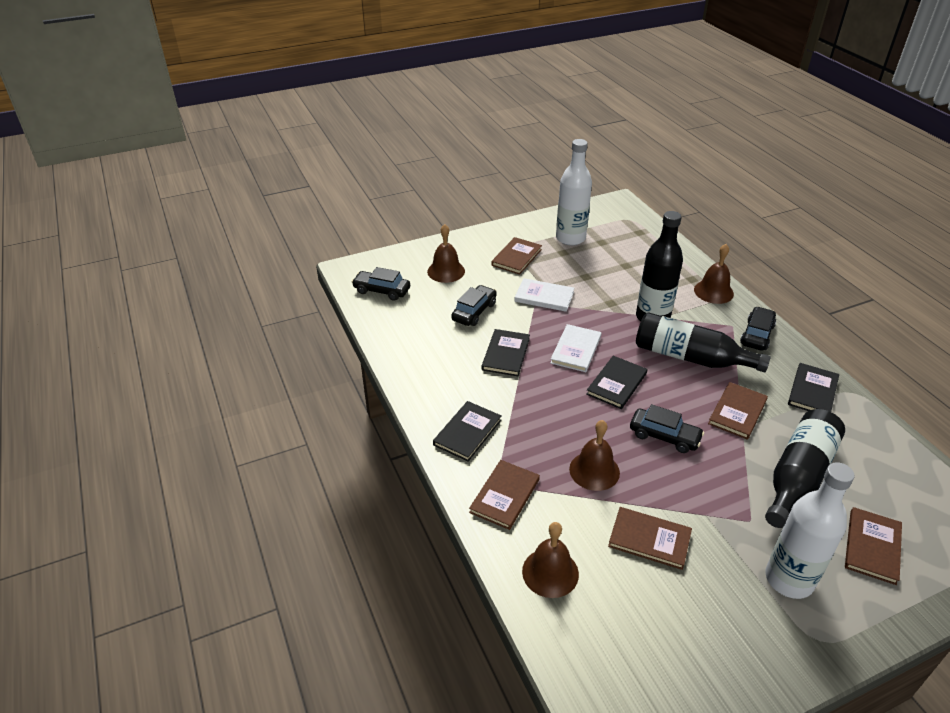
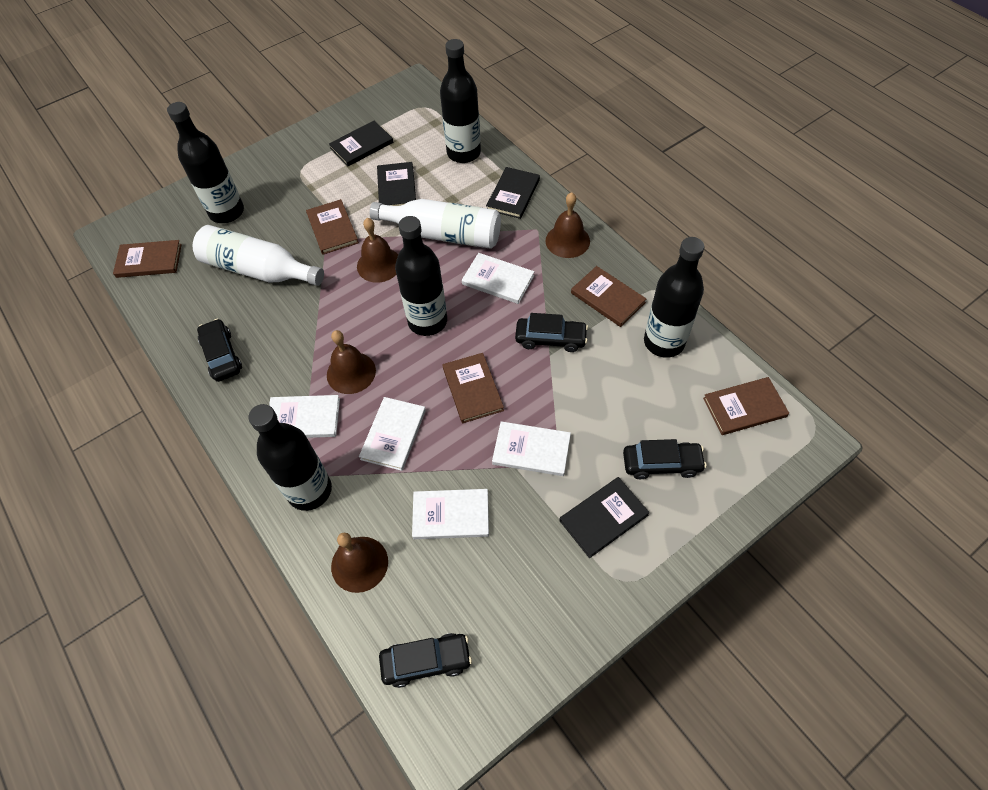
black bottle: [636,211,683,321] [636,312,771,372] [765,409,845,528] = 3 -> [167,102,244,223] [248,404,332,511] [395,216,447,336] [440,39,481,163] [644,237,704,358] = 5
white book: [514,278,574,312] [550,324,601,372] = 2 -> [269,395,340,438] [359,397,426,471] [412,489,489,539] [462,253,534,304] [492,421,571,476] = 5

